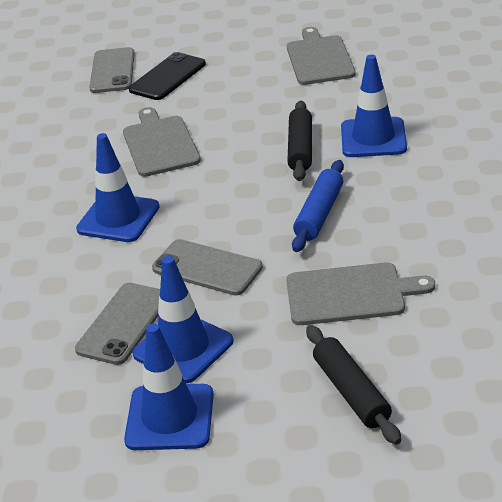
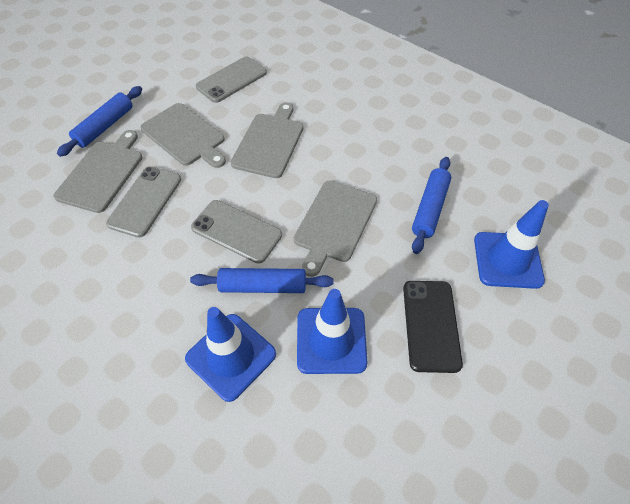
black rolling pin: [287,101,312,181] [306,325,401,445] = 2 -> none = 0
blue rolling pin: [292,160,344,252] = 1 -> [57,86,142,157] [190,268,334,293] [412,157,451,254] = 3
blue traffic cone: [76,133,160,242] [124,324,214,450] [132,256,234,383] [341,55,407,157] = 4 -> [185,307,276,402] [297,289,368,374] [474,200,549,289] = 3
grey cutting board: [123,107,201,177] [286,262,435,325] [287,27,356,85] = 3 -> [54,130,142,213] [140,103,226,168] [230,102,304,178] [294,181,377,277] = 4

